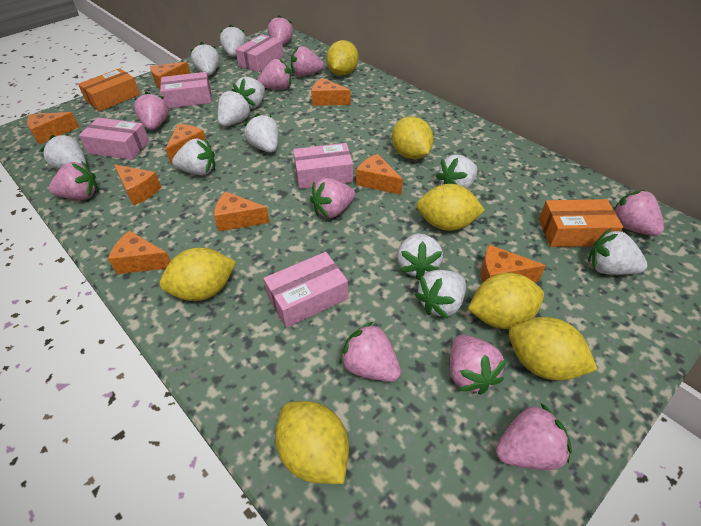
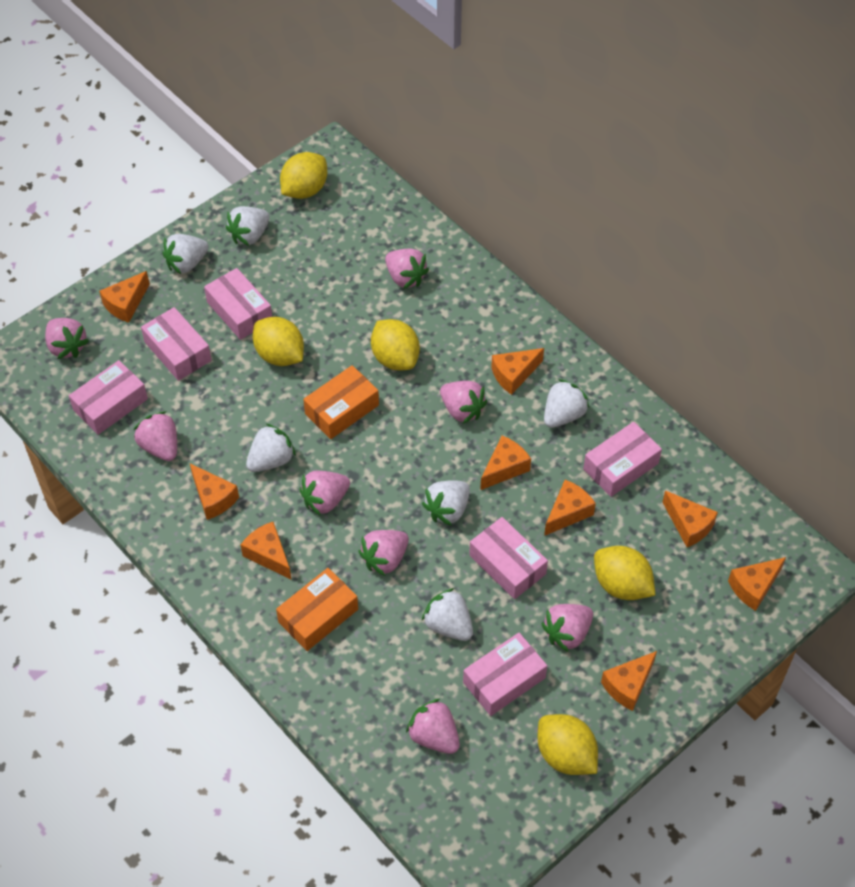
pink box: [79,117,149,160] [160,72,212,109] [235,34,284,72] [264,252,348,328] [293,143,353,189] = 5 -> [69,360,148,435] [141,307,212,381] [204,268,272,340] [463,633,547,716] [469,517,548,599] [583,422,662,497] = 6
pink strawberry: [49,161,98,200] [134,92,169,130] [257,58,291,90] [268,15,293,45] [291,46,324,77] [310,178,355,218] [340,322,401,382] [450,335,507,395] [496,403,572,470] [614,190,664,236] = 10 -> [45,318,89,359] [133,411,177,461] [300,471,350,515] [359,530,409,576] [385,249,429,289] [406,699,460,754] [440,381,487,424] [541,604,593,652] = 8
white strawberry: [41,134,87,169] [172,139,215,175] [191,42,220,76] [218,89,252,126] [220,25,247,57] [233,77,265,109] [244,113,278,153] [397,233,443,280] [415,270,466,319] [436,155,477,189] [588,229,647,275] = 11 -> [162,234,209,274] [226,206,270,246] [246,424,296,472] [422,480,470,526] [422,588,473,641] [544,379,589,428] = 6
yellow lemon: [160,248,236,301] [275,401,349,484] [326,40,358,76] [392,116,434,159] [416,184,485,231] [468,273,544,329] [509,317,598,381] = 7 -> [253,317,304,366] [280,152,327,199] [371,319,420,370] [538,714,598,775] [594,546,655,600] = 5

